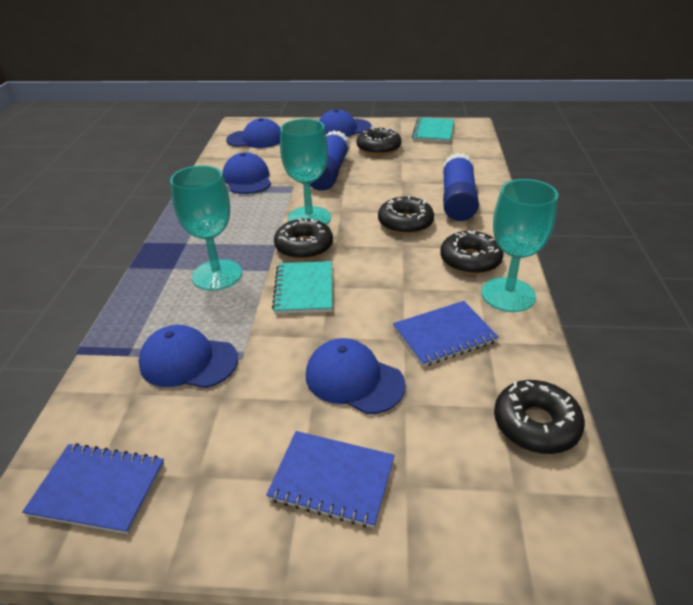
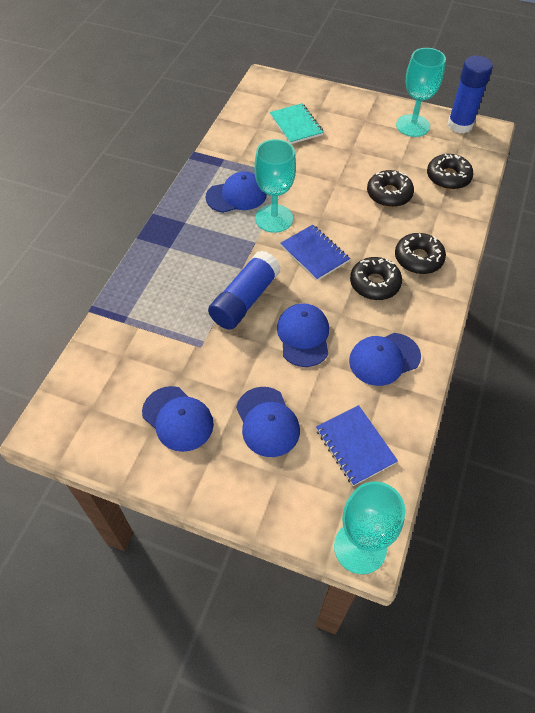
black donut: [274,218,333,260] [357,127,401,155] [378,196,434,234] [440,231,504,274] [494,380,585,454] = 5 -> [350,257,402,300] [367,170,414,207] [395,233,446,274] [427,154,474,190] = 4
blue notebook: [22,443,164,534] [266,431,395,528] [393,301,499,367] = 3 -> [280,225,350,281] [316,405,398,486] = 2
turquoise notebook: [272,261,332,314] [412,117,454,143] = 2 -> [270,103,324,144] = 1

